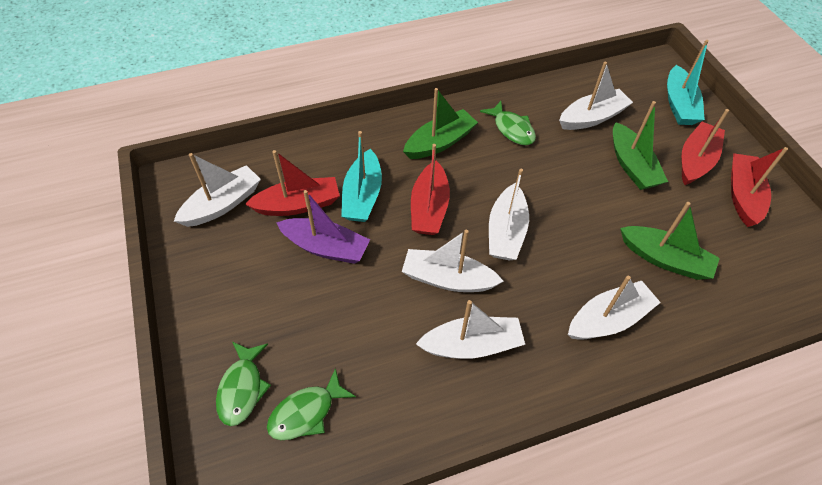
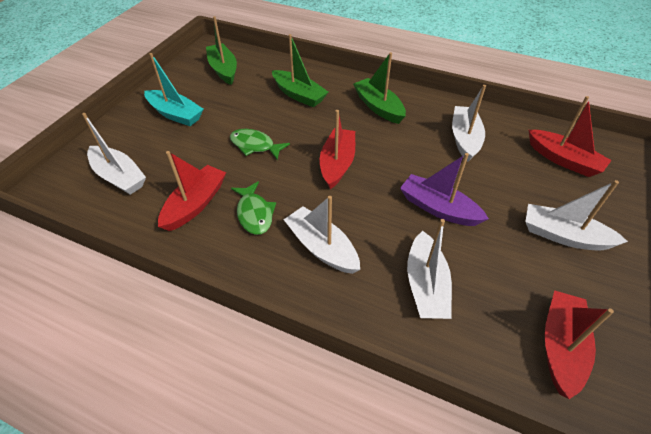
green fish: [216,342,271,426] [267,368,356,440] [480,101,536,145] = 3 -> [230,129,290,160] [231,181,276,235] = 2
turquoise boat: [341,131,382,222] [667,40,709,125] = 2 -> [144,53,204,126] = 1
white boat: [174,153,261,227] [402,230,503,292] [416,300,525,359] [489,169,529,261] [559,62,633,130] [568,276,661,340] = 6 -> [82,113,146,195] [284,196,360,274] [407,219,452,319] [452,85,486,162] [525,180,628,251] = 5

